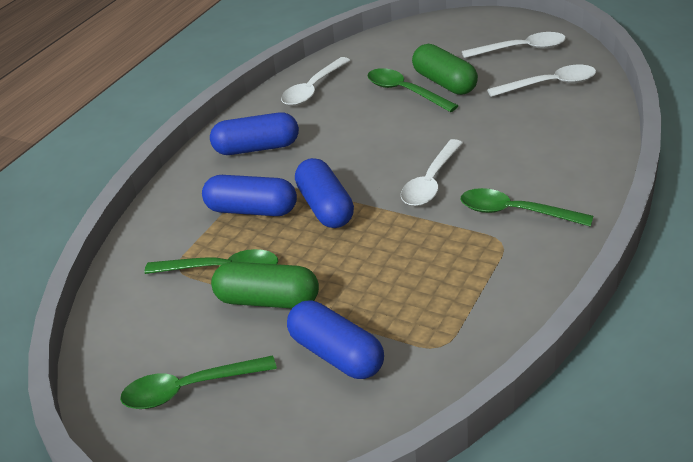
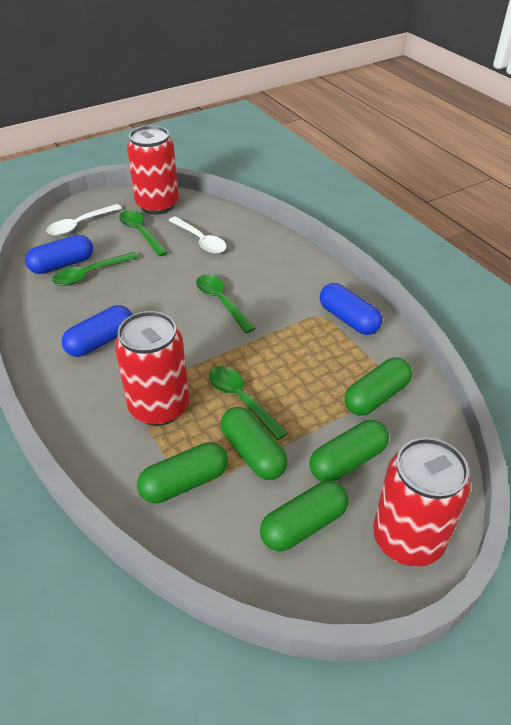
blue capsule: [202,175,297,216] [210,112,299,155] [287,300,384,379] [295,158,354,228] = 4 -> [25,235,93,274] [62,305,133,357] [320,283,382,335] = 3
green capsule: [211,262,319,309] [412,44,478,95] = 2 -> [137,442,228,503] [221,407,288,480] [260,480,349,551] [309,420,389,482] [344,358,412,416] = 5
red can: none = 0 -> [115,311,189,426] [127,126,179,215] [373,438,471,567] = 3
white spoon: [281,57,351,106] [401,139,463,206] [462,32,566,58] [487,65,596,97] = 4 -> [46,204,122,236] [168,216,227,254] = 2

